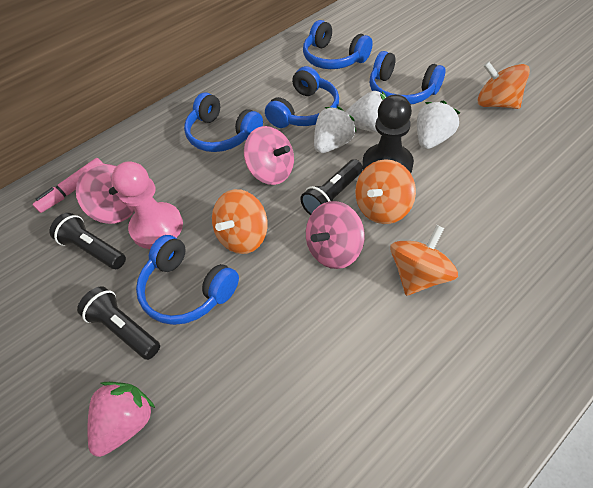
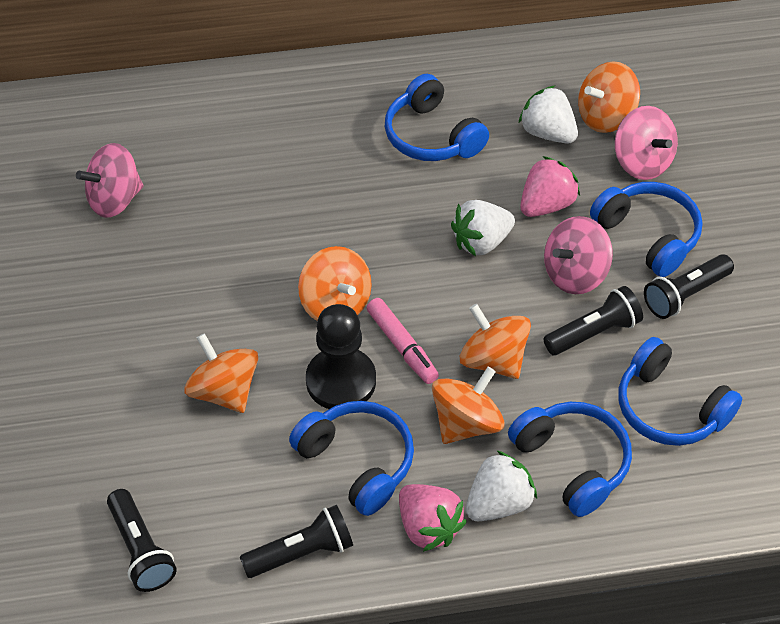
black flashlight: [49,213,126,269] [77,286,160,360] [300,159,363,215] = 3 -> [107,489,177,592] [240,505,353,578] [543,286,643,355] [644,254,734,319] = 4
orange spinning top: [212,189,268,254] [355,159,416,224] [390,225,458,296] [478,61,530,109] = 4 -> [184,333,258,413] [298,246,372,321] [432,367,505,444] [460,304,531,379] [578,62,640,133] = 5
pink pawn: [111,161,183,249] = 1 -> none = 0
pink strawberry: [87,382,155,457] = 1 -> [399,484,467,552] [520,156,580,217] = 2

